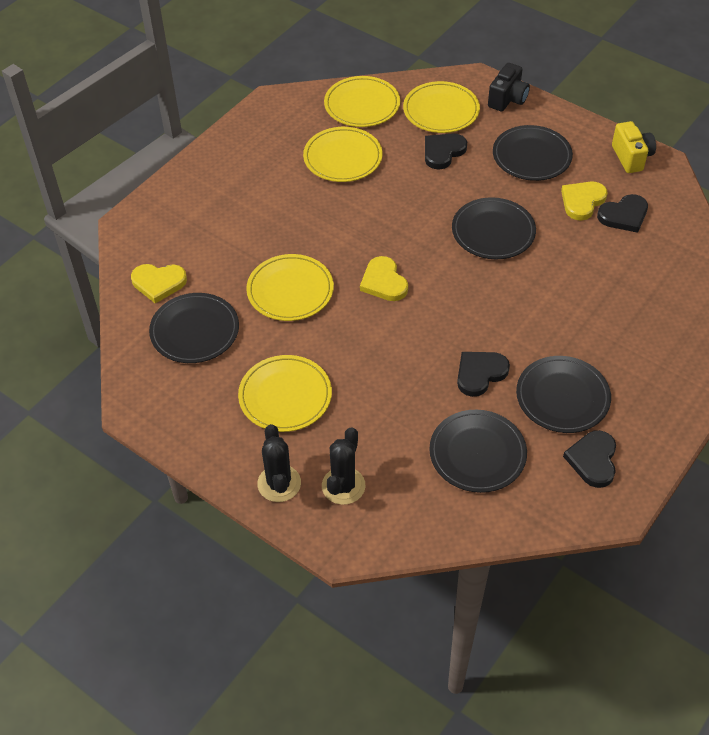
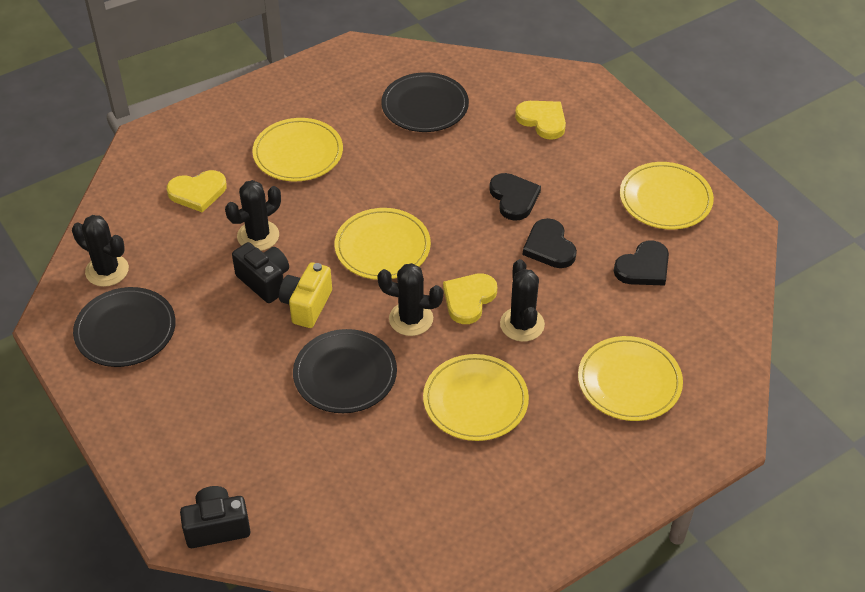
black cactus: [257,424,301,502] [322,427,366,505] = 2 -> [72,215,129,287] [225,180,281,251] [377,263,443,336] [500,259,545,342] = 4
black camera: [488,63,530,111] = 1 -> [180,486,251,548] [232,242,289,303] = 2
black heart: [425,133,467,169] [457,352,510,397] [563,430,616,488] [597,194,648,233] = 4 -> [489,173,541,221] [523,218,577,268] [614,240,669,286] = 3
black plate: [149,293,239,363] [429,410,527,493] [452,197,536,259] [493,125,573,181] [516,356,611,433] = 5 -> [73,287,176,367] [293,329,397,413] [381,72,469,132] = 3

